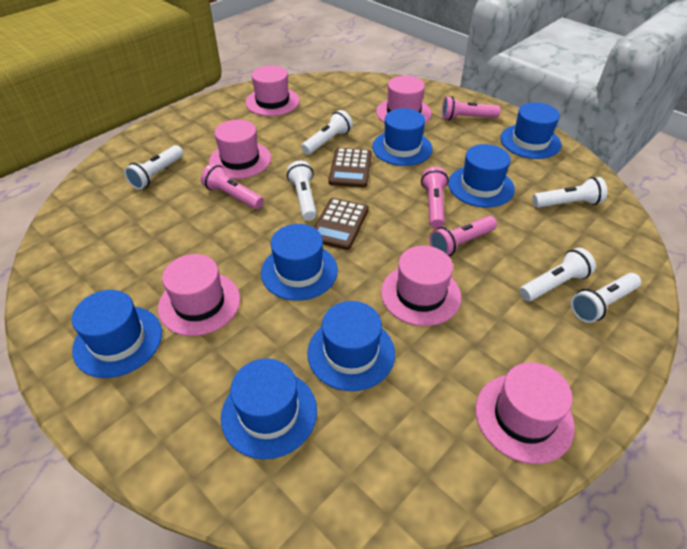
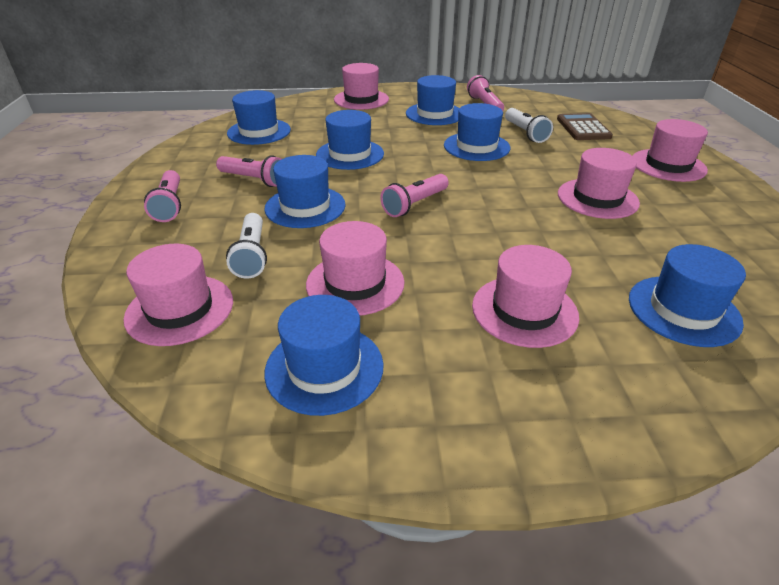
brown calculator: [314,198,369,250] [328,148,372,188] = 2 -> [557,113,613,140] = 1
white flashlight: [124,145,183,190] [287,161,317,221] [301,110,353,155] [519,248,596,302] [532,177,607,208] [571,273,641,323] = 6 -> [226,213,267,279] [505,108,553,143] = 2

